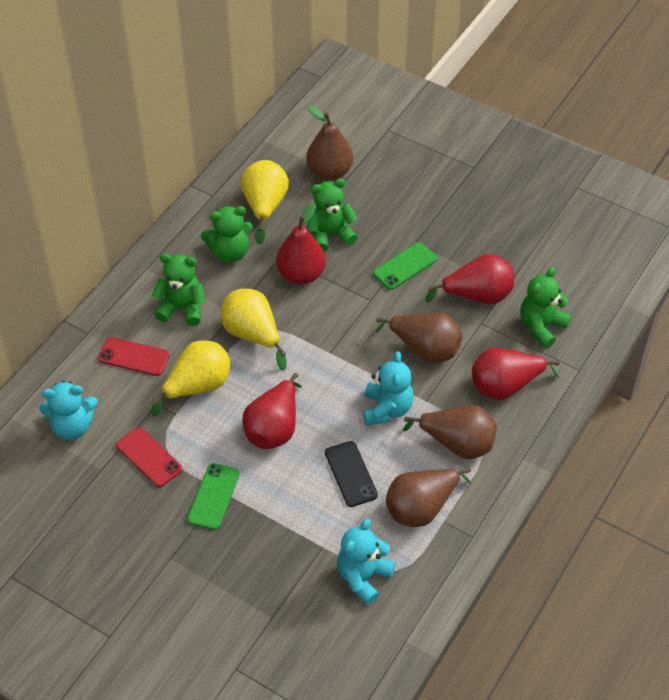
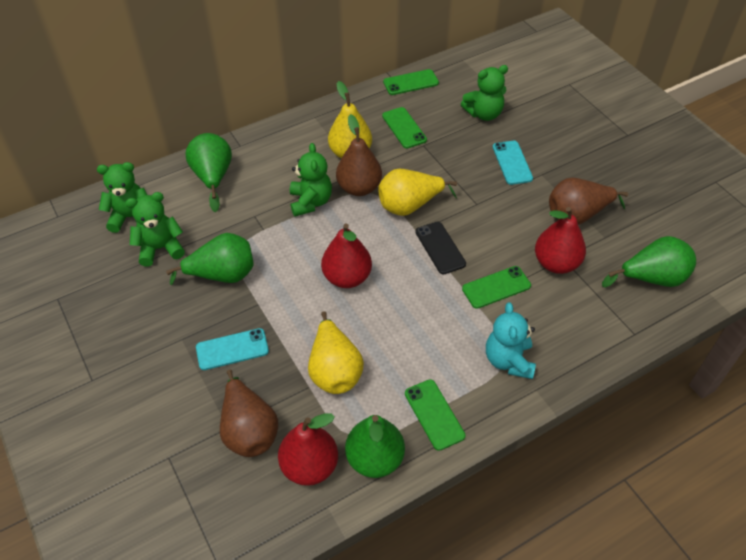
brown pear: [306,106,353,180] [376,312,462,363] [386,467,472,527] [403,405,497,459] = 4 -> [220,370,278,457] [336,114,382,196] [549,178,628,225] = 3
green pear: none = 0 -> [166,233,254,285] [185,133,232,212] [345,415,405,478] [602,236,696,288] = 4
green phone: [187,463,240,530] [373,242,437,290] = 2 -> [382,107,427,148] [383,69,439,95] [405,379,465,451] [462,266,531,309] = 4
red pear: [242,373,302,449] [276,203,326,285] [425,254,514,304] [472,347,560,400] = 4 -> [278,413,338,486] [321,223,372,288] [535,207,586,274] = 3
red phone: [98,337,170,376] [116,427,182,487] = 2 -> none = 0
turquoise phone: none = 0 -> [196,328,269,370] [493,141,533,185] = 2
turquoise teddy bear: [39,380,98,440] [337,519,395,605] [364,351,414,426] = 3 -> [486,302,536,379] = 1

